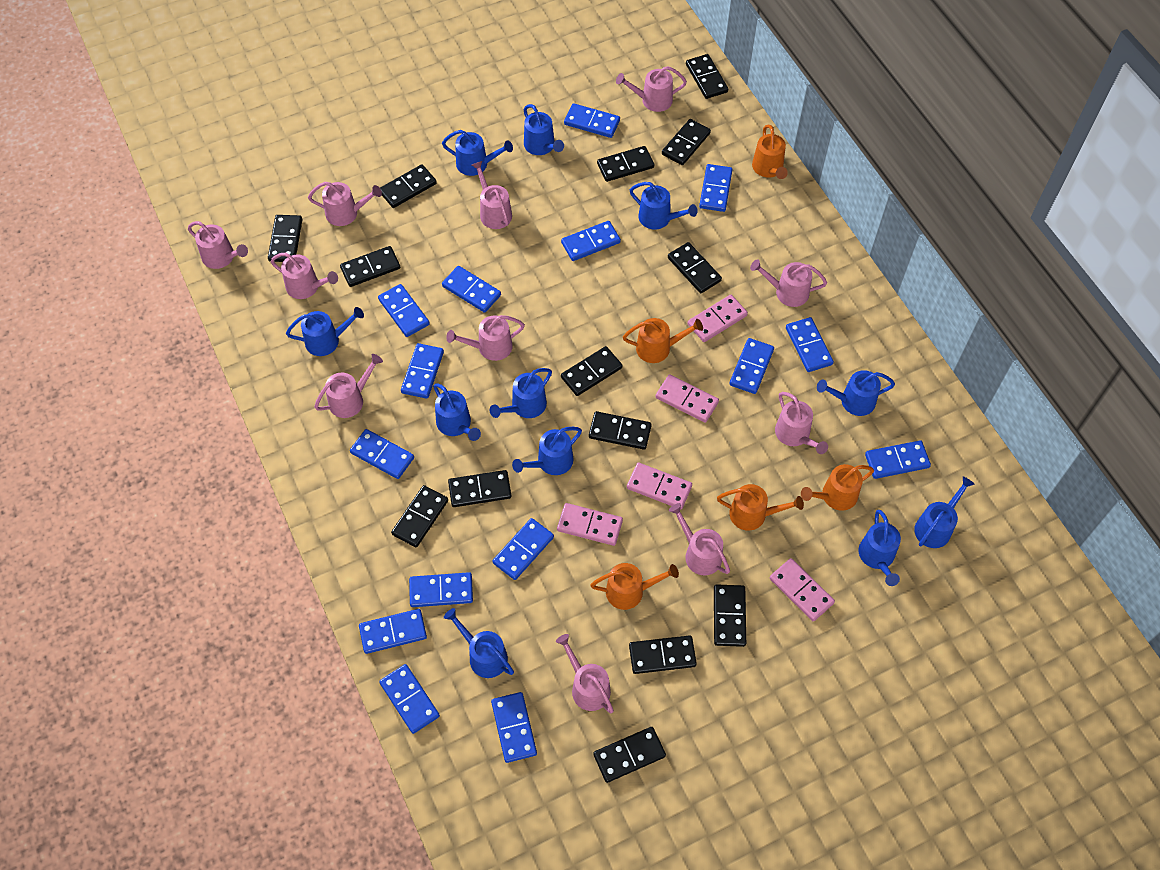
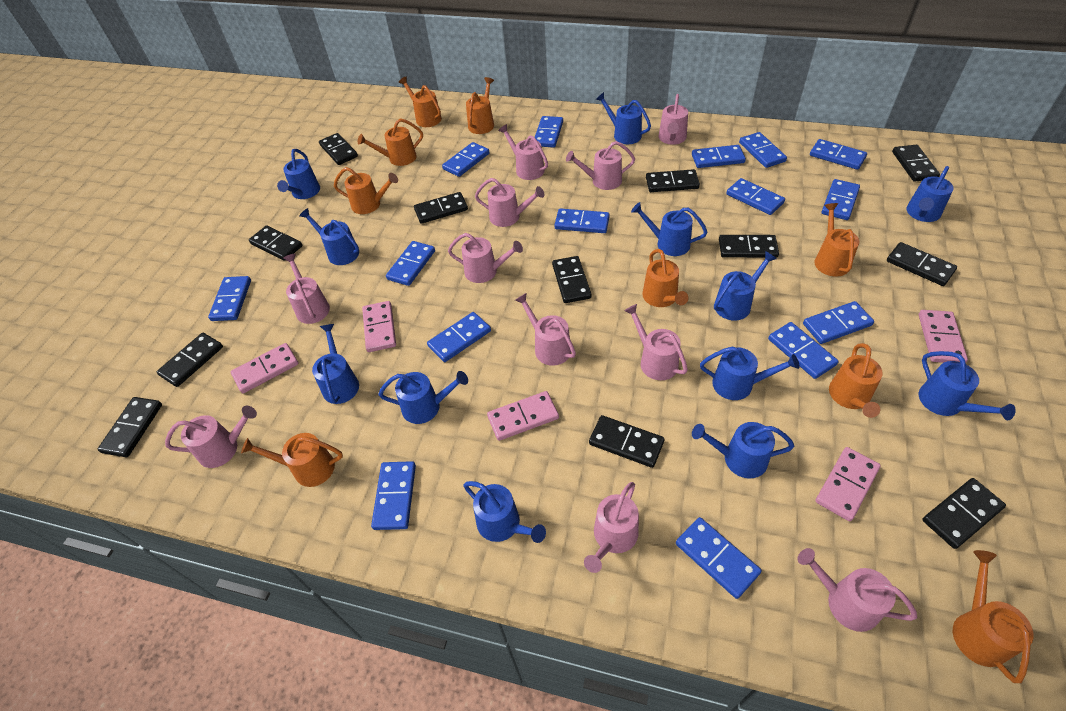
black domino: [268,215,303,262] [340,246,400,287] [380,164,437,208] [391,485,448,547] [448,470,511,507] [561,346,622,396] [589,411,652,450] [593,727,666,783] [597,146,654,182] [629,635,697,674] [662,119,711,165] [668,242,722,293] [686,54,728,99] [714,584,746,647] = 14 -> [98,397,162,457] [157,333,223,387] [249,226,303,261] [319,133,358,165] [414,192,468,224] [552,256,591,303] [589,415,664,468] [646,169,700,192] [719,235,779,258] [887,242,957,286] [892,145,940,182] [922,478,1006,549] = 12
blue watering can: [286,307,364,356] [433,383,481,441] [442,130,513,176] [444,608,514,678] [490,368,552,418] [512,427,582,475] [523,104,564,155] [630,182,698,229] [817,370,895,416] [859,510,901,586] [914,476,975,548] = 11 -> [277,149,320,199] [299,208,359,265] [312,324,359,404] [378,371,468,424] [463,481,546,543] [596,92,651,144] [631,202,707,256] [692,422,794,478] [700,347,800,400] [714,251,777,321] [906,166,954,222] [919,351,1016,420] = 12
orange watering can: [590,563,679,610] [623,318,703,363] [717,484,804,531] [752,125,788,179] [801,464,874,511] = 5 -> [241,433,343,487] [334,167,398,214] [358,118,423,166] [399,77,442,127] [466,77,494,134] [643,249,688,307] [814,203,859,277] [829,343,883,418] [953,550,1034,683] = 9

